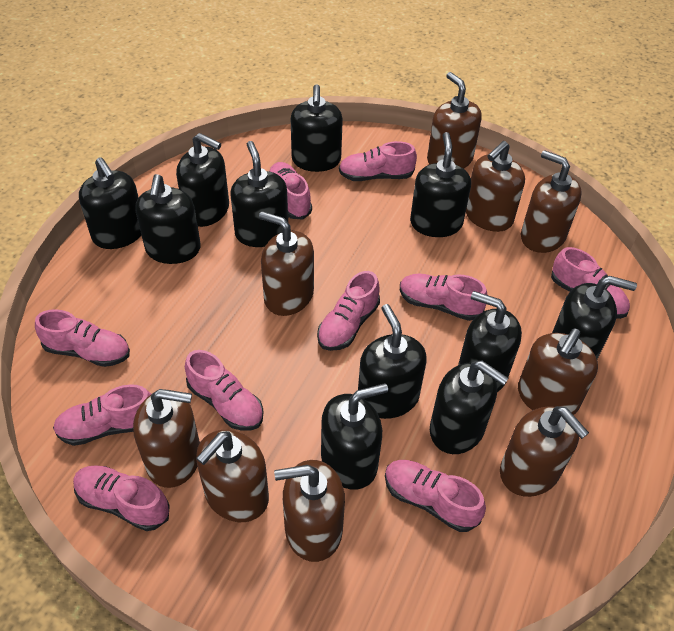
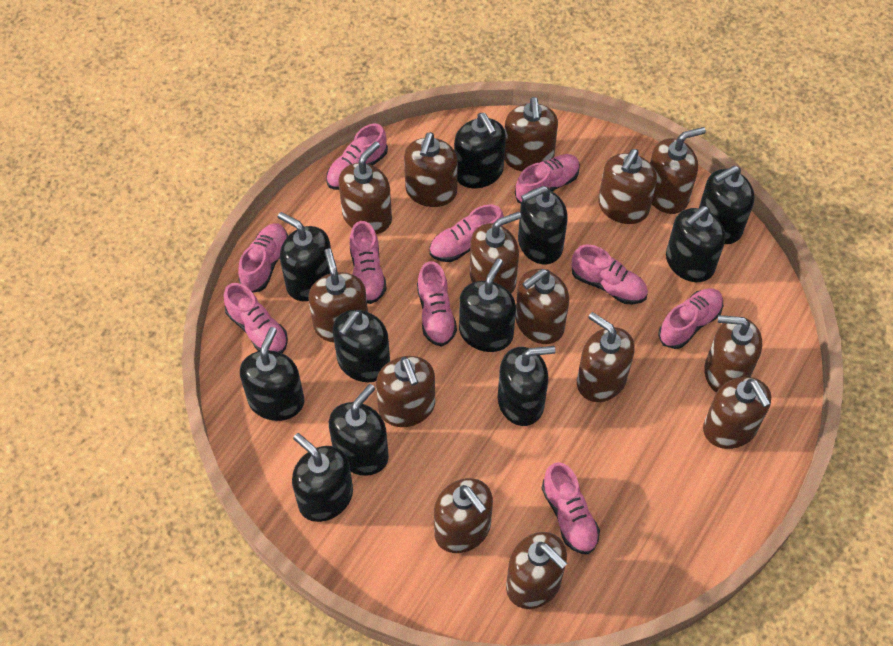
brown soap dispenser: [133,389,200,488] [196,430,269,522] [259,211,314,316] [274,460,345,562] [427,72,482,169] [466,141,525,232] [500,406,589,497] [518,329,598,415] [521,150,582,253] = 9 -> [308,248,368,342] [339,141,392,234] [376,356,435,427] [404,132,458,207] [434,478,493,553] [470,212,521,294] [504,97,558,171] [506,532,567,609] [515,269,569,344] [577,312,635,402] [598,149,657,224] [650,127,706,214] [703,377,771,449] [704,315,762,392] = 14

